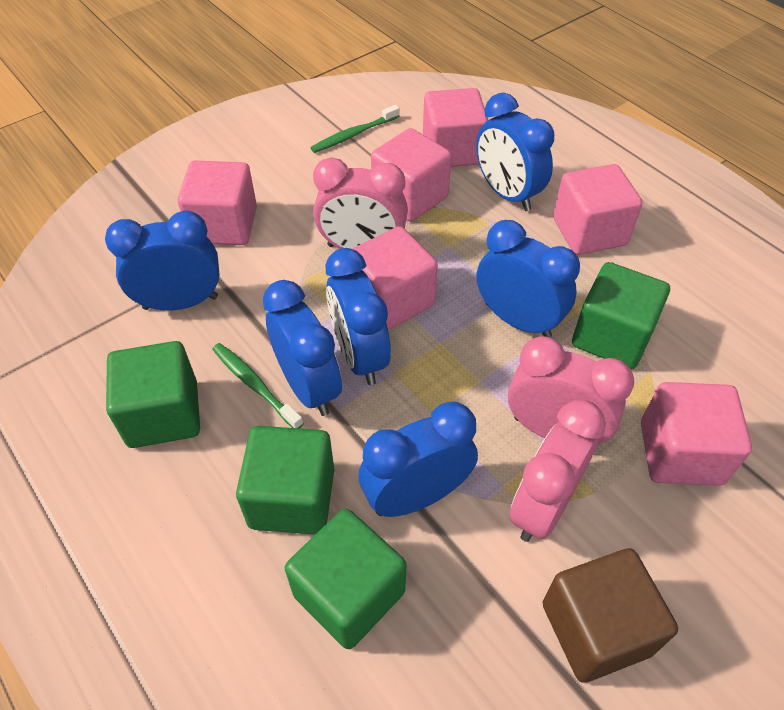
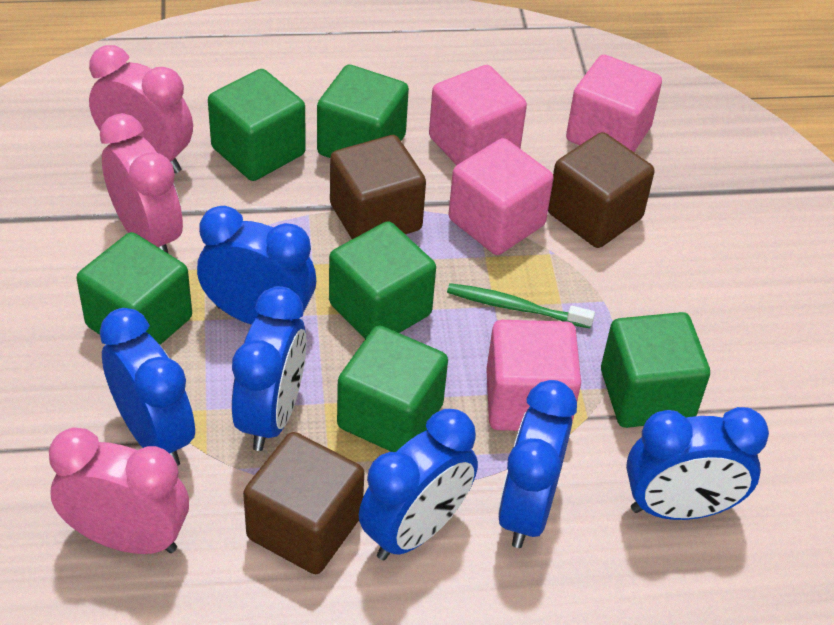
brown cube: [542,548,678,683] = 1 -> [243,432,364,574] [330,135,426,239] [548,132,654,248] = 3
green cube: [106,341,200,448] [236,426,334,534] [285,509,406,649] [572,262,670,369] = 4 -> [76,232,192,345] [208,69,306,181] [317,65,409,158] [329,221,436,339] [337,325,448,452] [601,312,710,428] = 6
green toothbrush: [212,343,304,429] [310,105,400,153] = 2 -> [447,283,595,328] = 1
pink cube: [178,161,257,245] [352,226,438,330] [371,128,452,222] [423,88,488,167] [553,164,643,255] [641,382,752,486] = 6 -> [429,65,527,165] [449,138,553,255] [486,320,581,431] [566,55,662,152] = 4

